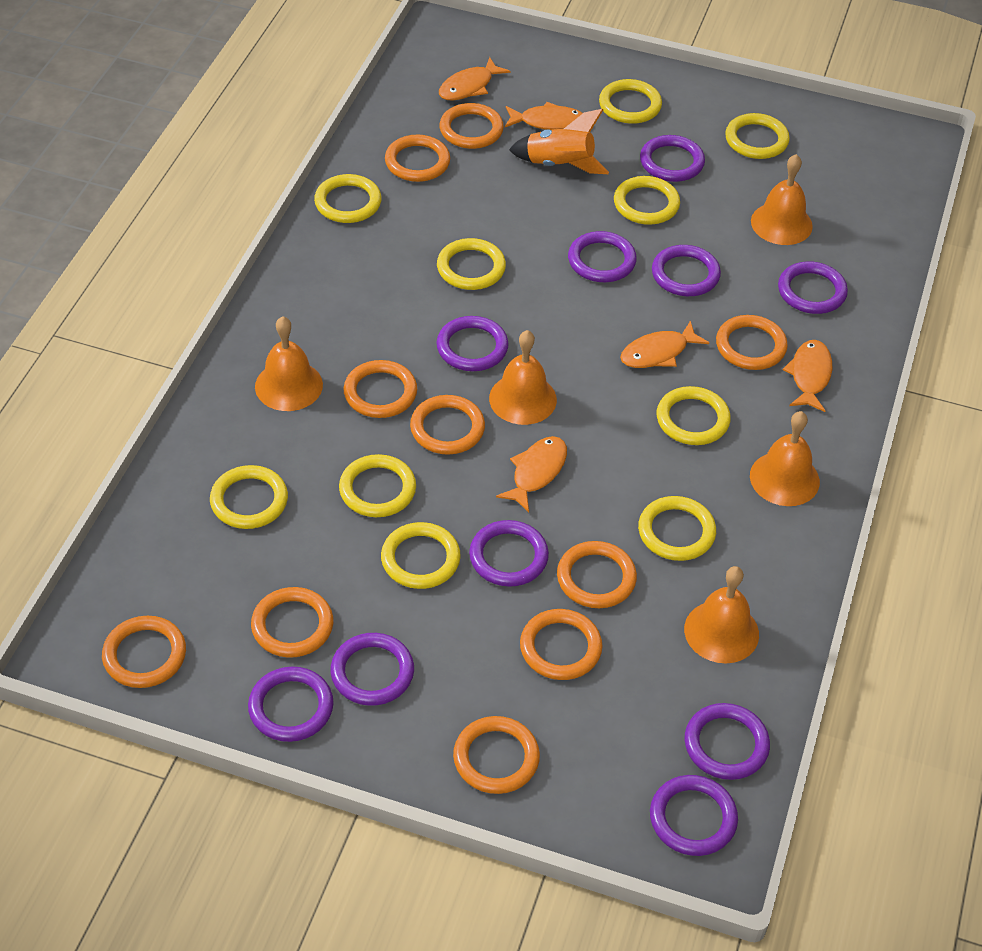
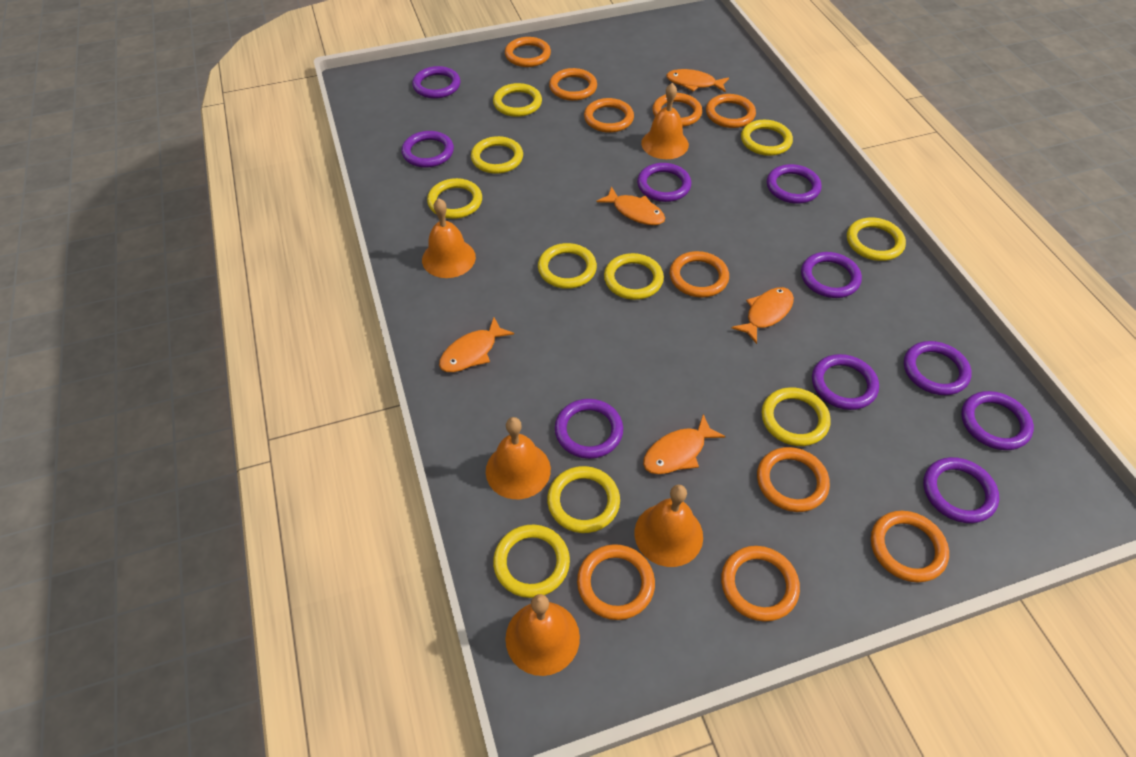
orange rocket: [509,109,609,174] = 1 -> none = 0

